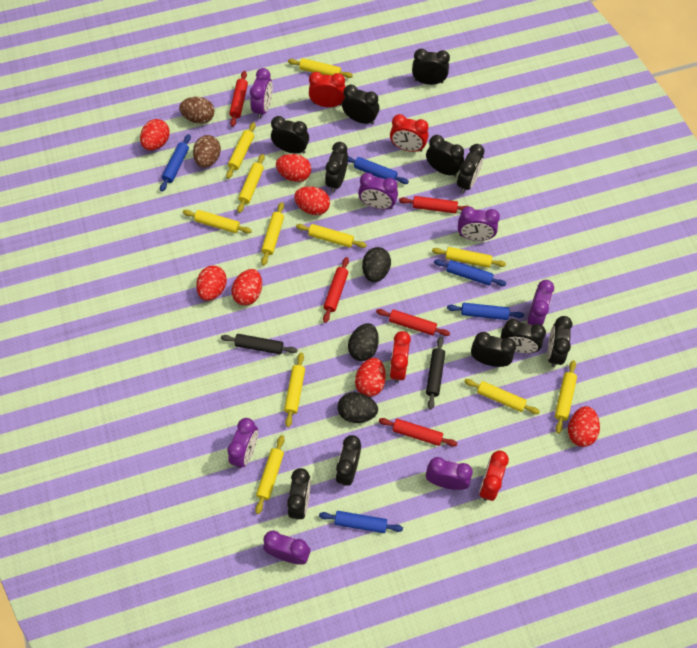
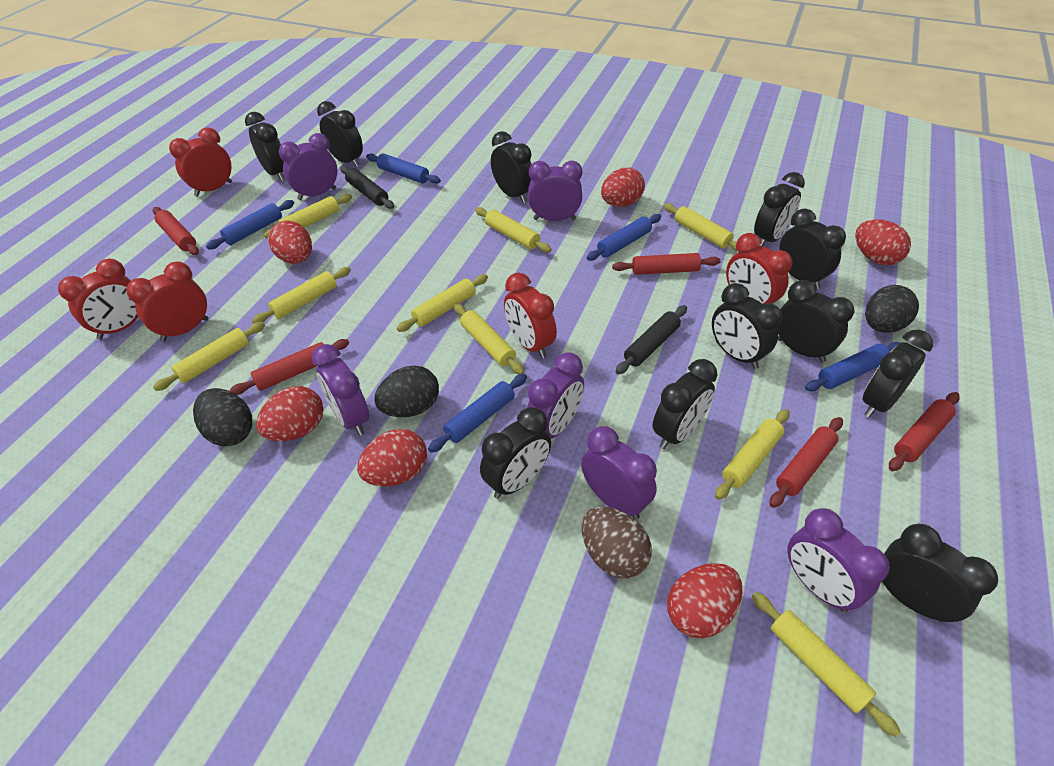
brown egg: [179,97,214,124] [193,135,221,168] = 2 -> [582,507,652,578] = 1
purple clock: [227,418,258,468] [250,68,273,119] [263,531,311,565] [358,173,398,209] [426,457,473,490] [458,207,500,241] [527,280,554,325] = 7 -> [279,133,337,200] [312,344,369,436] [527,352,584,439] [528,161,582,221] [581,426,657,520] [787,508,890,612] = 6
red clock: [309,72,346,107] [390,114,428,152] [390,331,411,383] [479,451,509,501] = 4 -> [58,259,138,340] [126,261,208,342] [169,127,232,197] [504,273,557,358] [726,233,792,304] = 5
red egg: [140,119,170,150] [196,265,227,301] [231,269,262,305] [276,154,311,182] [294,187,330,215] [355,358,386,397] [568,406,600,447] = 7 -> [256,386,323,441] [268,221,312,264] [357,429,427,487] [601,168,645,207] [667,563,743,639] [855,220,911,265] = 6
yellow rolling pin: [183,210,252,233] [226,122,256,179] [237,154,265,213] [255,435,285,514] [261,202,284,266] [284,353,305,427] [288,58,353,78] [296,224,367,248] [432,247,506,268] [464,379,540,414] [555,360,577,433] = 11 -> [153,322,265,391] [252,267,351,323] [264,194,352,239] [397,274,488,332] [454,304,524,374] [475,207,551,252] [664,203,739,252] [715,409,789,500] [752,592,901,737] = 9

